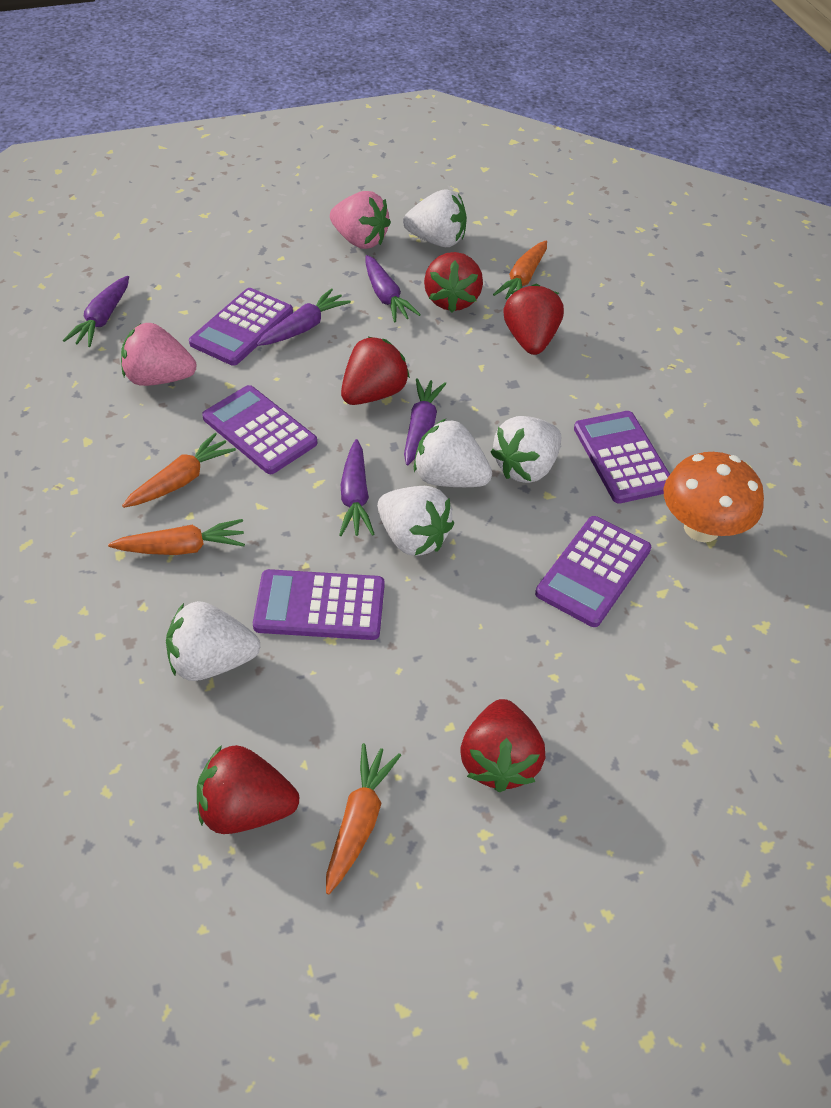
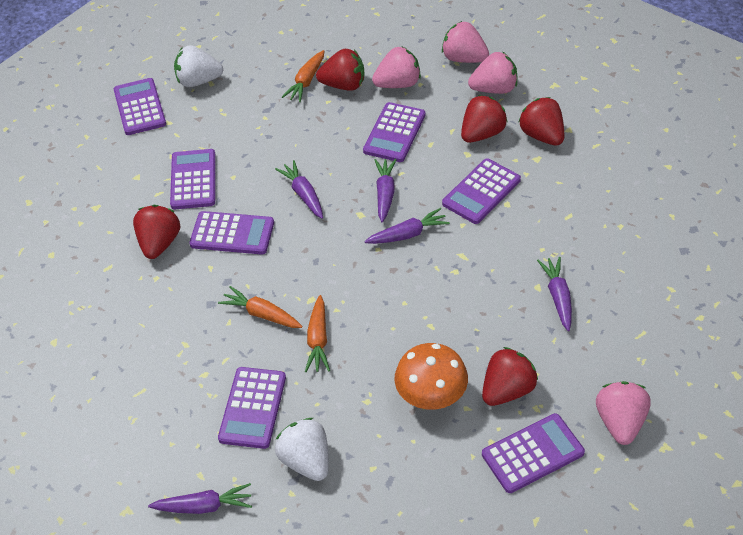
orange carrot: [108,519,245,555] [122,433,236,508] [326,743,401,895] [493,241,547,300] = 4 -> [218,286,303,328] [282,50,324,102] [305,295,330,372] = 3
pink strawberry: [121,323,197,386] [330,191,391,249] = 2 -> [372,46,421,88] [442,21,489,63] [468,52,517,94] [596,381,651,445] = 4
purple calculator: [189,288,293,366] [202,385,317,474] [253,569,384,640] [535,516,651,627] [574,411,670,504] = 5 -> [114,78,166,135] [170,149,216,209] [189,211,274,255] [218,367,286,449] [363,102,425,162] [442,158,521,224] [482,413,585,493] = 7
white strawberry: [166,601,260,681] [377,486,454,556] [403,189,467,247] [414,419,492,487] [491,416,561,483] = 5 -> [174,45,223,87] [275,418,329,481] = 2

